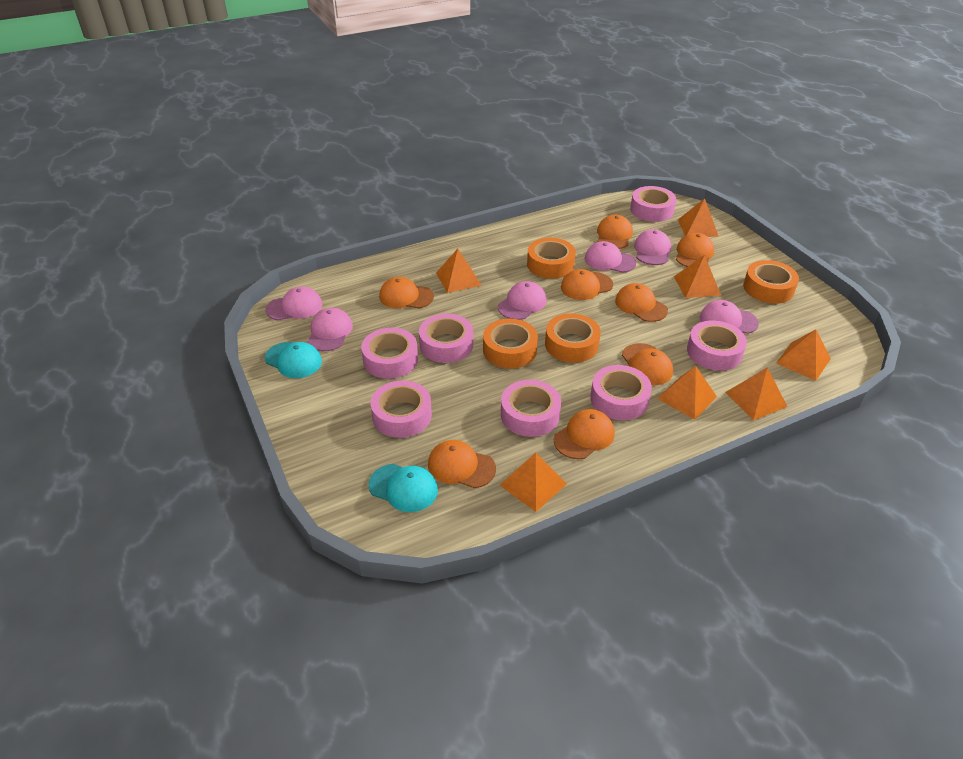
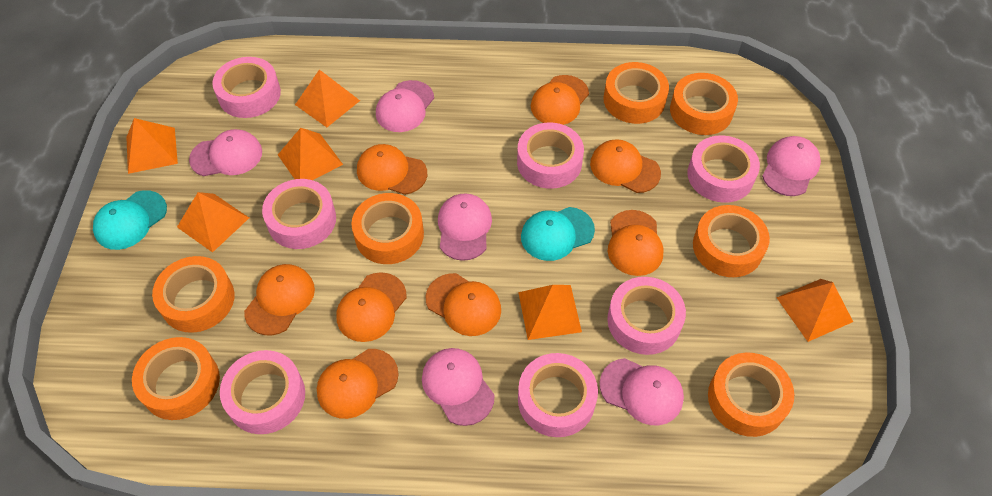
orange pyramid: [436,249,482,293] [500,453,567,512] [657,366,717,420] [674,255,721,298] [678,198,719,237] [725,368,788,420] [776,329,831,381] = 7 -> [126,118,178,174] [177,192,249,253] [278,128,343,180] [295,69,360,127] [518,285,582,340] [776,279,853,342] = 6
orange tape: [483,319,538,369] [527,238,576,279] [545,313,601,363] [743,260,799,304] = 4 -> [132,337,220,420] [152,256,235,333] [351,193,424,264] [603,62,669,124] [670,73,738,135] [693,205,770,277] [708,353,794,437] = 7

